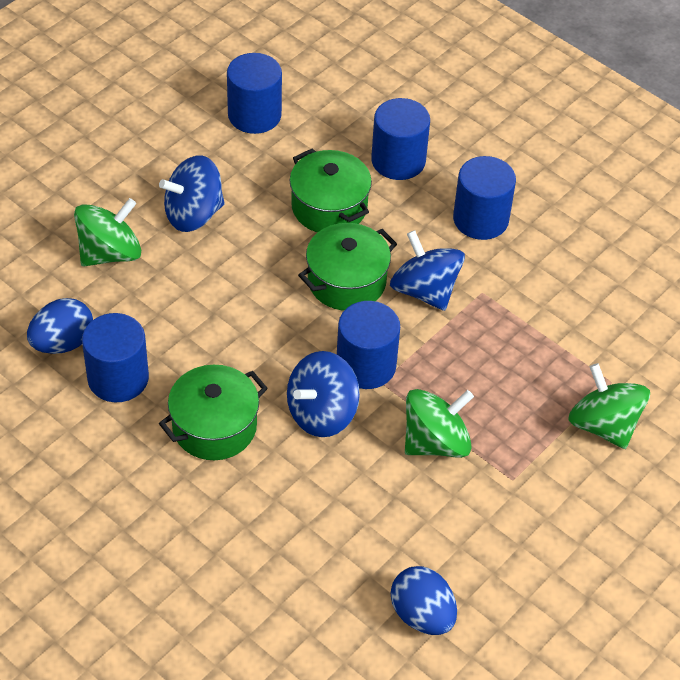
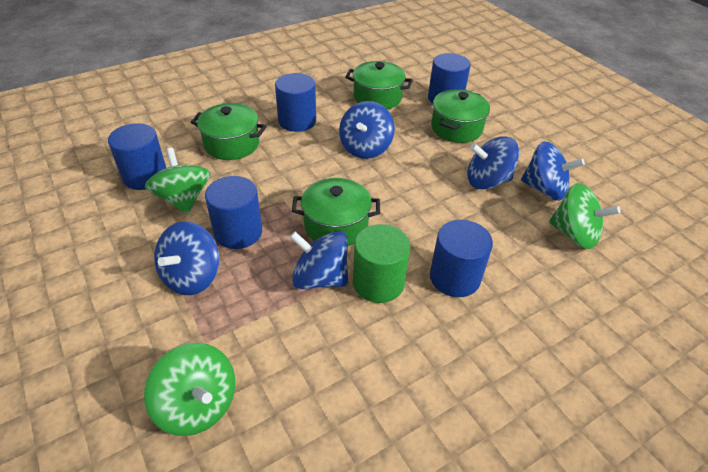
blue egg: [27,298,93,354] [391,566,457,635] = 2 -> none = 0
blue spinning top: [159,155,225,232] [287,351,360,437] [390,230,465,311] = 3 -> [154,221,219,295] [290,231,348,289] [339,101,395,159] [467,136,519,190] [521,142,585,201] = 5
green cylinder: none = 0 -> [353,224,410,303] = 1
green pot: [159,365,268,460] [290,149,372,232] [298,223,397,310] = 3 -> [191,103,267,160] [292,178,380,246] [345,61,413,109] [431,89,490,143] = 4

